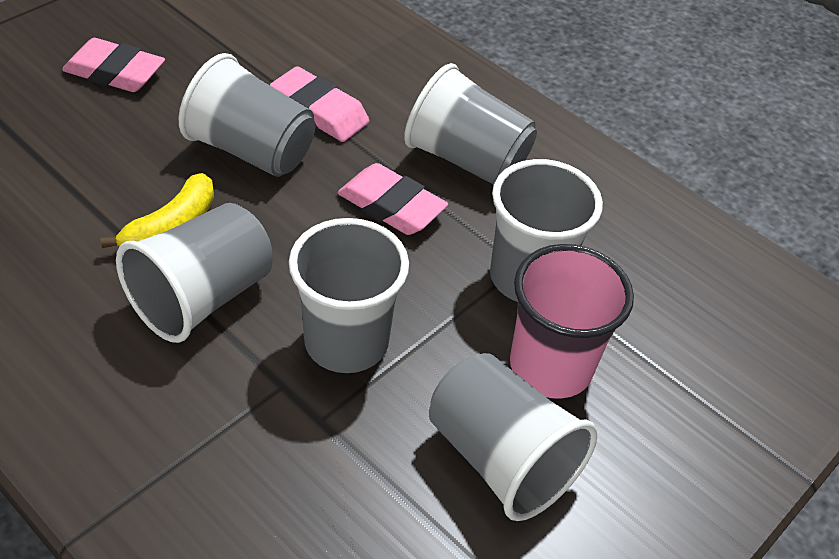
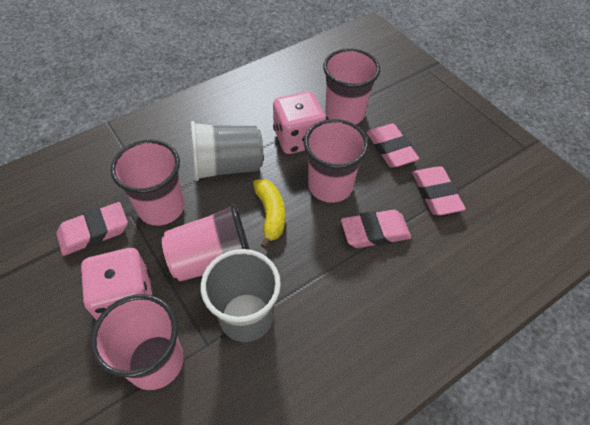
grey cup: [116,203,273,343] [179,53,315,177] [289,218,409,373] [404,63,537,185] [429,353,597,521] [490,159,603,302] = 6 -> [191,121,263,181] [201,249,281,342] = 2
pink cup: [510,244,634,399] = 1 -> [90,294,184,390] [110,139,184,226] [162,203,250,281] [304,119,369,203] [323,48,380,125] = 5
pink dice: none = 0 -> [81,248,152,320] [273,91,326,154] = 2
pink eraser: [62,38,165,92] [270,66,369,142] [338,163,448,235] = 3 -> [56,202,128,256] [341,210,411,248] [366,124,419,168] [412,167,466,215] = 4

